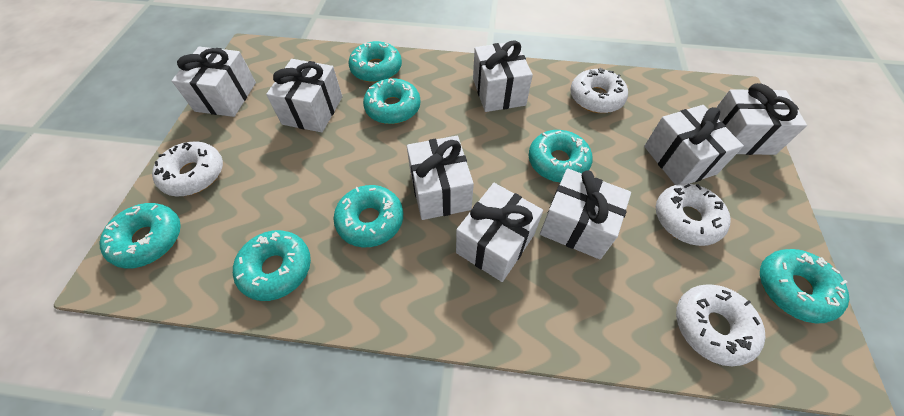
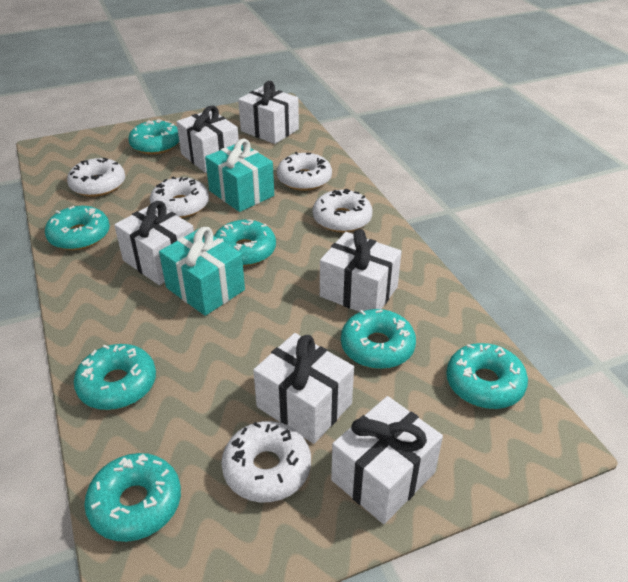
turquoise gift: none = 0 -> [159,227,245,316] [205,139,274,212] = 2
white donut: [152,142,223,196] [570,68,628,113] [656,184,731,246] [676,284,765,366] = 4 -> [67,158,125,197] [150,177,209,218] [221,421,311,502] [277,152,332,191] [313,189,373,233] = 5
white gift: [172,47,256,117] [266,59,342,132] [407,136,474,220] [456,183,543,282] [473,40,533,112] [540,168,631,259] [644,105,744,185] [716,83,807,155] = 8 -> [114,201,194,285] [176,106,239,173] [238,81,299,144] [253,333,354,444] [320,229,402,312] [331,396,443,524] = 6

